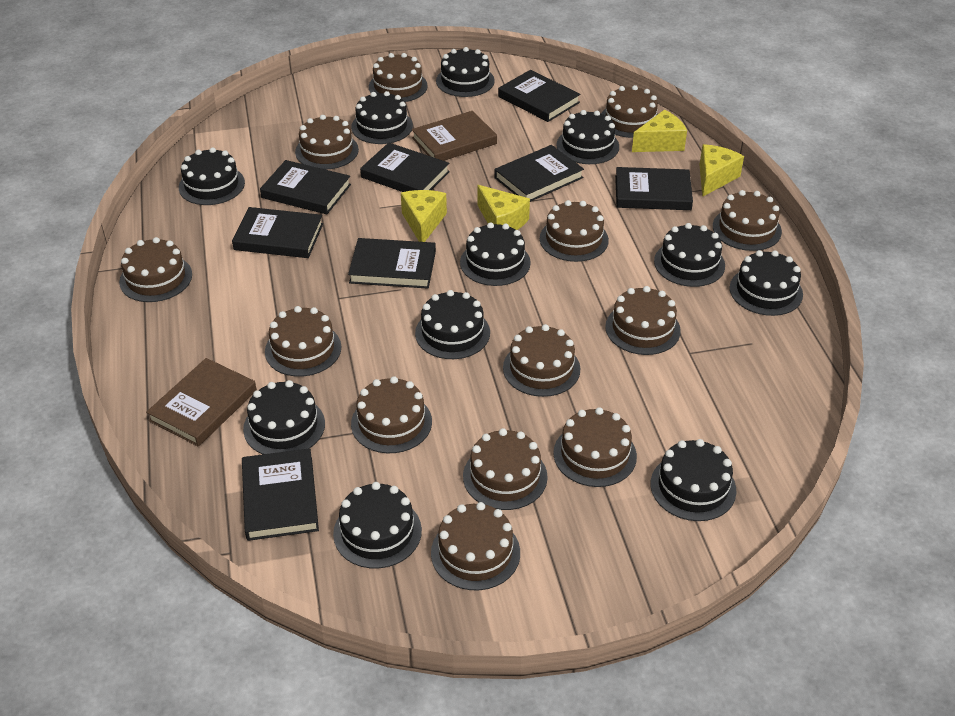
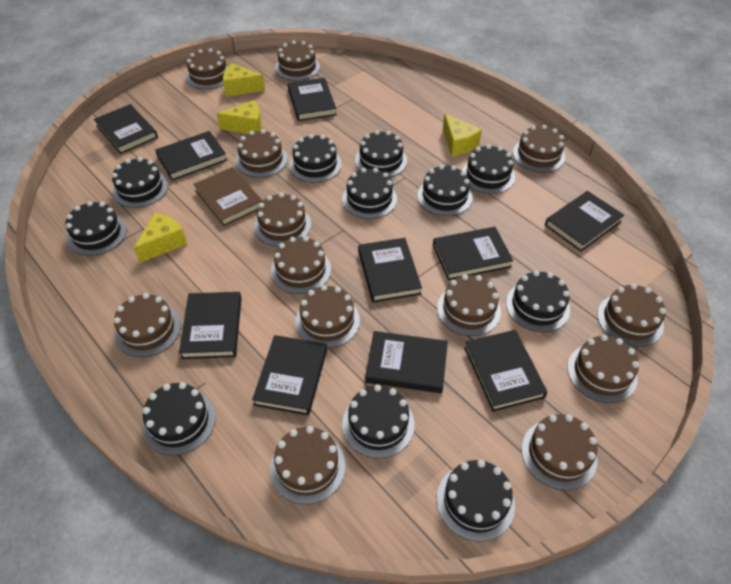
black book: [232,207,323,258] [242,448,319,541] [260,160,351,214] [348,238,436,289] [360,143,450,192] [494,145,584,202] [498,70,580,122] [615,167,693,210] = 8 -> [94,104,158,154] [155,131,227,181] [179,292,242,359] [252,335,327,415] [288,78,337,121] [358,238,422,302] [365,331,448,393] [433,227,513,280] [464,330,548,412] [545,191,624,252] = 10
brown book: [146,358,257,447] [412,111,497,161] = 2 -> [193,167,263,226] = 1

